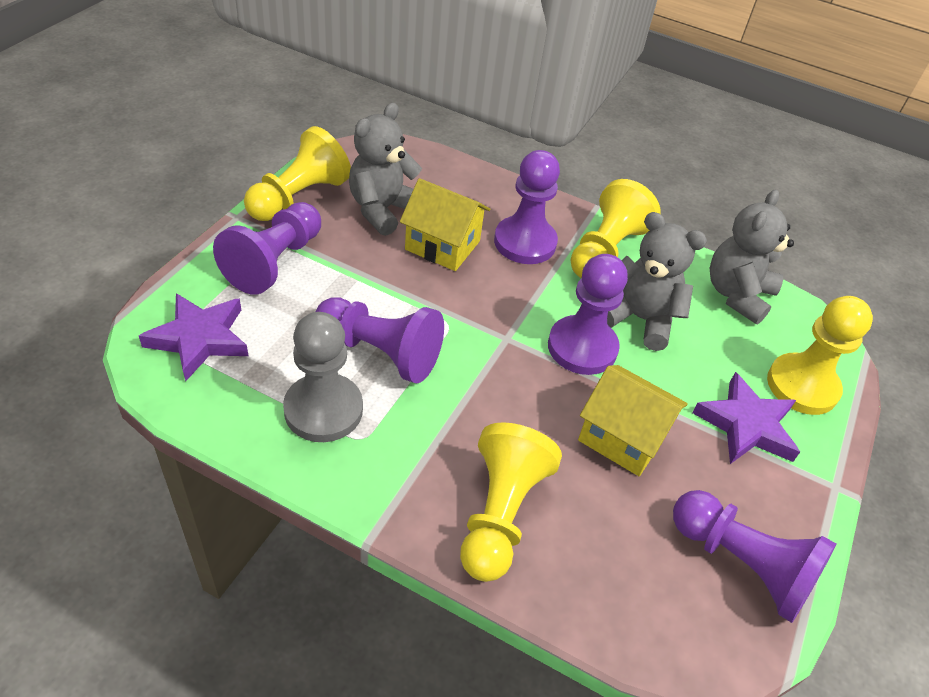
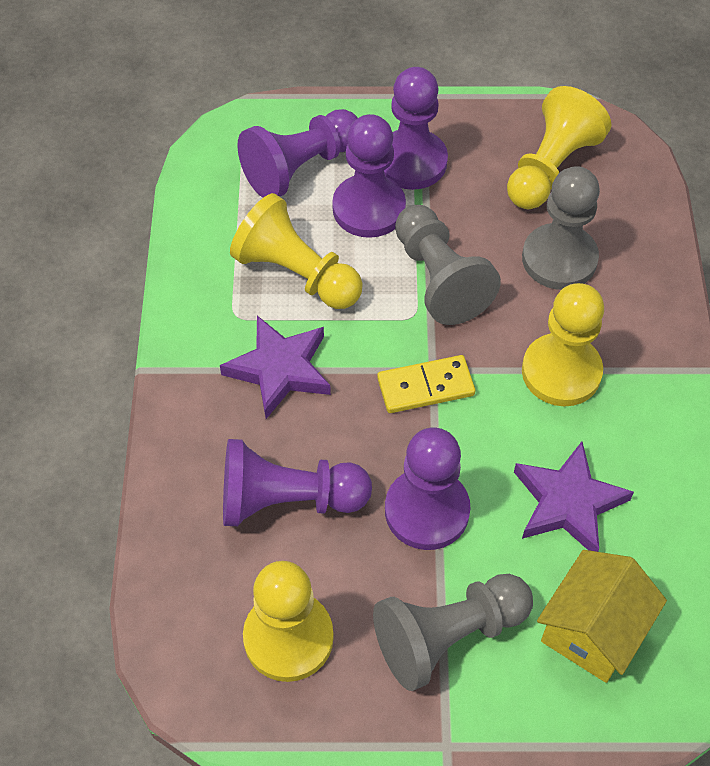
grey pawn: [283,312,363,442] = 1 -> [373,574,533,691] [395,205,501,325] [522,166,600,290] = 3
grey teddy bear: [349,103,422,236] [607,212,707,351] [710,189,794,324] = 3 -> none = 0
yellow domino: none = 0 -> [377,355,475,413] = 1
yellow house: [400,178,490,271] [578,365,688,476] = 2 -> [537,550,667,683] = 1

